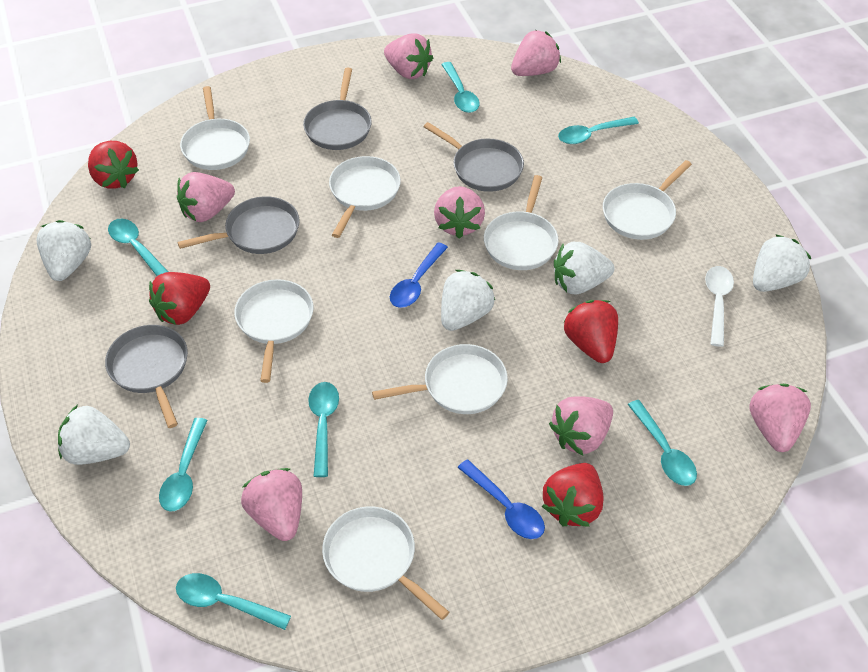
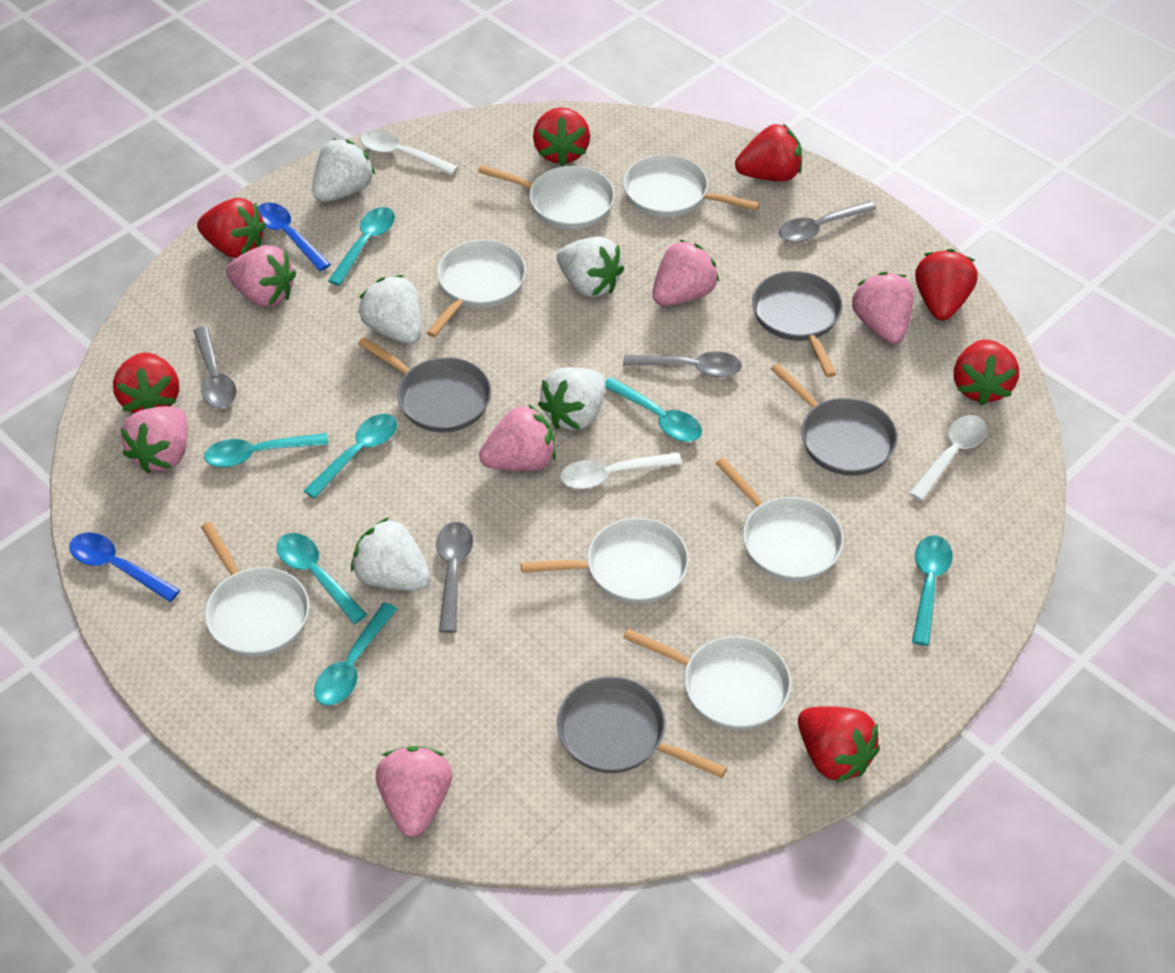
grey spoon: none = 0 -> [194,326,237,408] [436,522,473,633] [623,352,742,377] [779,201,877,243] = 4
pink strawberry: [177,172,235,222] [241,468,302,541] [384,33,433,79] [434,186,485,238] [511,30,561,76] [549,396,613,455] [749,384,811,452] = 7 -> [120,406,188,474] [226,245,296,307] [376,746,453,837] [479,404,556,471] [652,240,719,306] [852,272,914,344] = 6
red strawberry: [88,141,139,189] [149,272,210,325] [542,463,604,527] [563,300,618,363] = 4 -> [113,353,179,414] [197,198,266,258] [533,107,590,166] [735,124,802,182] [798,706,880,783] [915,249,978,320] [954,339,1019,406] = 7
white spoon: [705,266,734,347] = 1 -> [361,130,458,175] [560,452,682,489] [909,415,987,501] = 3

